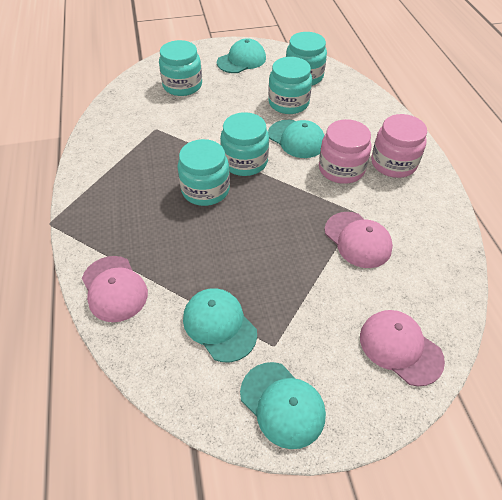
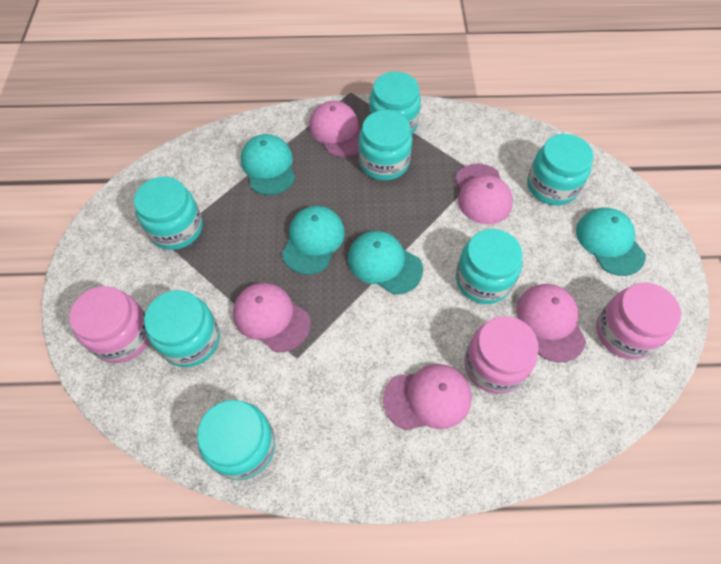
pink cap: [82,256,148,322] [325,212,393,268] [360,310,445,386] = 3 -> [233,283,311,352] [309,101,361,157] [383,364,472,430] [455,164,513,224] [516,284,586,363] = 5
pink jar: [319,119,371,184] [371,114,427,178] = 2 -> [69,286,149,363] [464,316,539,394] [596,282,681,359] = 3
turquoise jar: [159,40,202,96] [178,139,230,206] [220,112,269,176] [268,57,312,114] [286,32,327,86] = 5 -> [134,177,203,250] [144,290,220,367] [197,400,275,480] [359,110,412,181] [369,72,421,134] [456,229,523,304] [527,134,594,205] = 7

